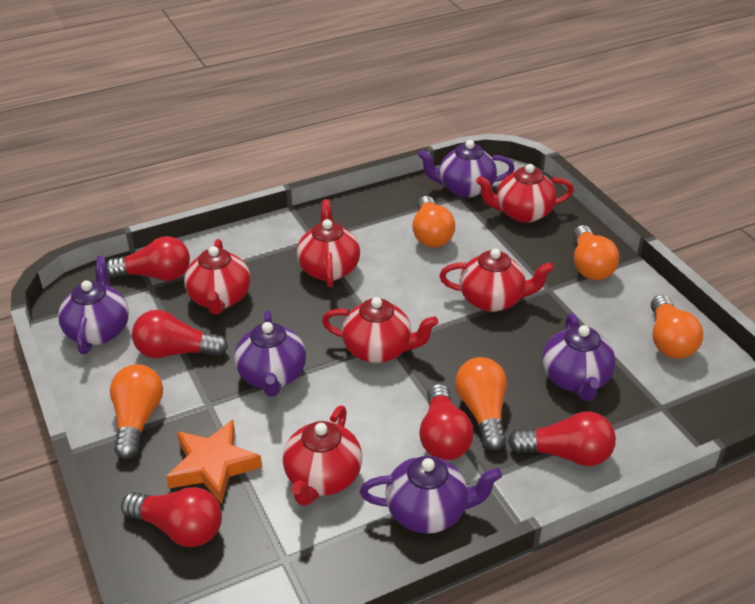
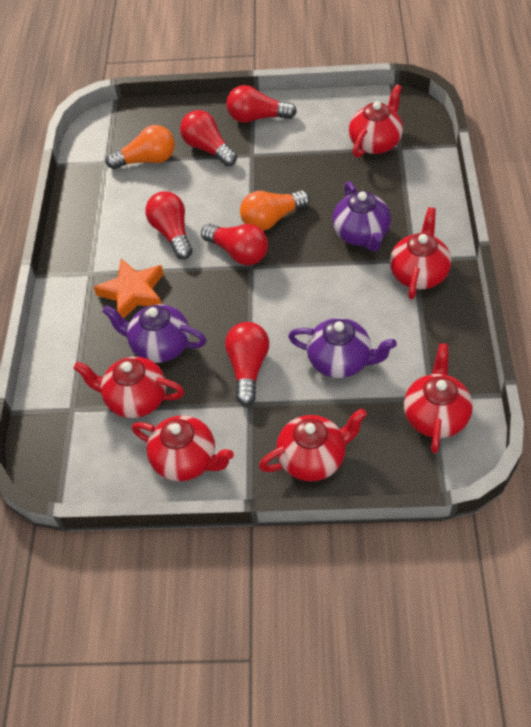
orange light bulb: [110,364,163,459] [412,196,455,248] [455,357,507,451] [573,225,619,280] [651,295,703,359] = 5 -> [106,125,175,169] [240,190,310,231] = 2
purple teapot: [58,256,129,354] [234,310,306,397] [360,456,502,534] [418,140,515,198] [542,313,616,401] = 5 -> [102,304,206,363] [288,318,397,378] [332,181,391,252] = 3

